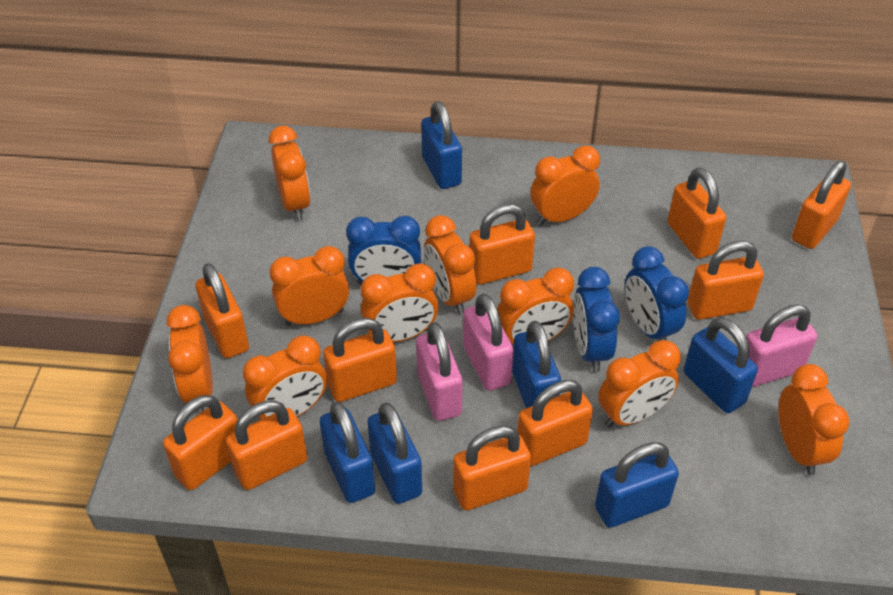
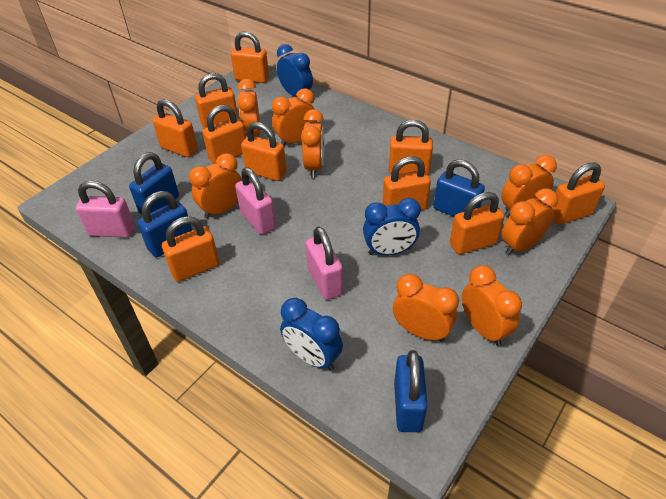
blue padlock: [320,402,375,503] [367,402,422,504] [421,101,462,189] [512,321,561,408] [595,442,679,528] [684,317,758,413] = 6 -> [129,152,179,215] [137,191,192,257] [394,350,428,432] [434,159,485,217] = 4
orange clock: [167,305,213,412] [243,335,327,419] [269,126,311,221] [270,246,349,326] [361,263,439,342] [424,215,476,315] [497,268,574,345] [530,145,600,225] [598,340,681,428] [779,364,849,475] = 10 -> [189,153,242,219] [237,79,260,136] [272,88,317,145] [301,109,324,178] [393,274,459,342] [462,265,522,346] [501,155,557,217] [502,188,558,255] = 8

